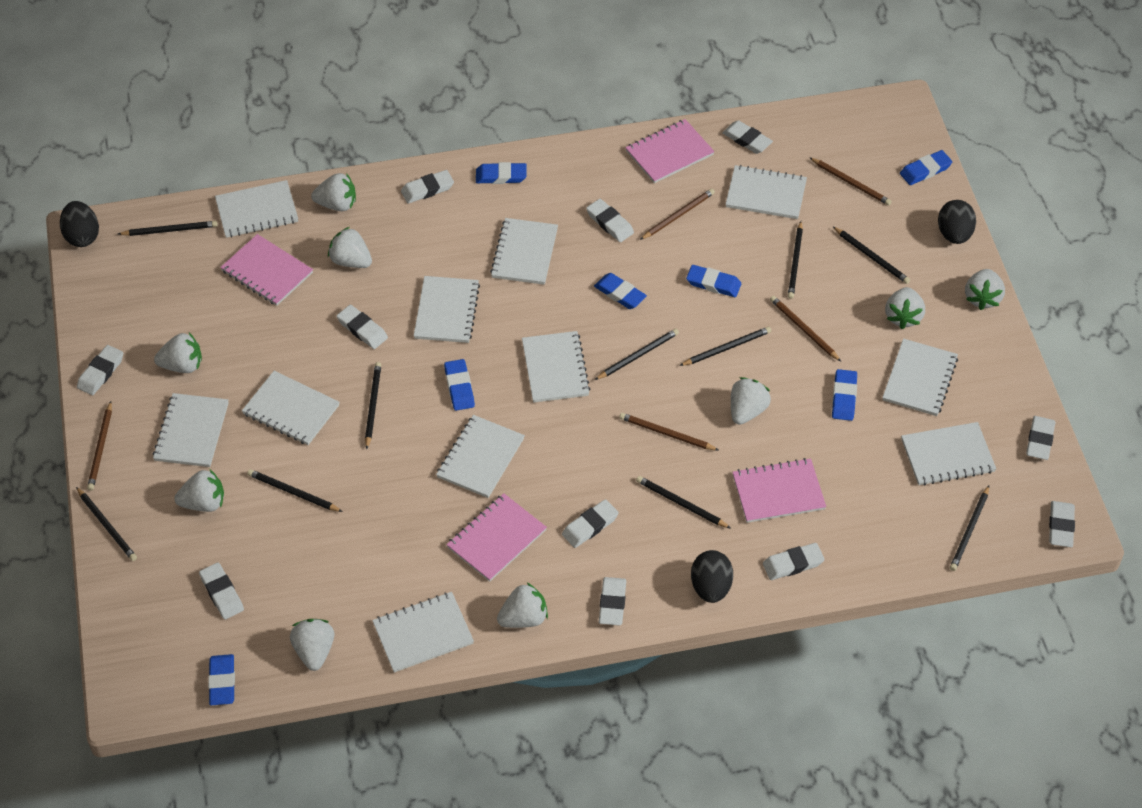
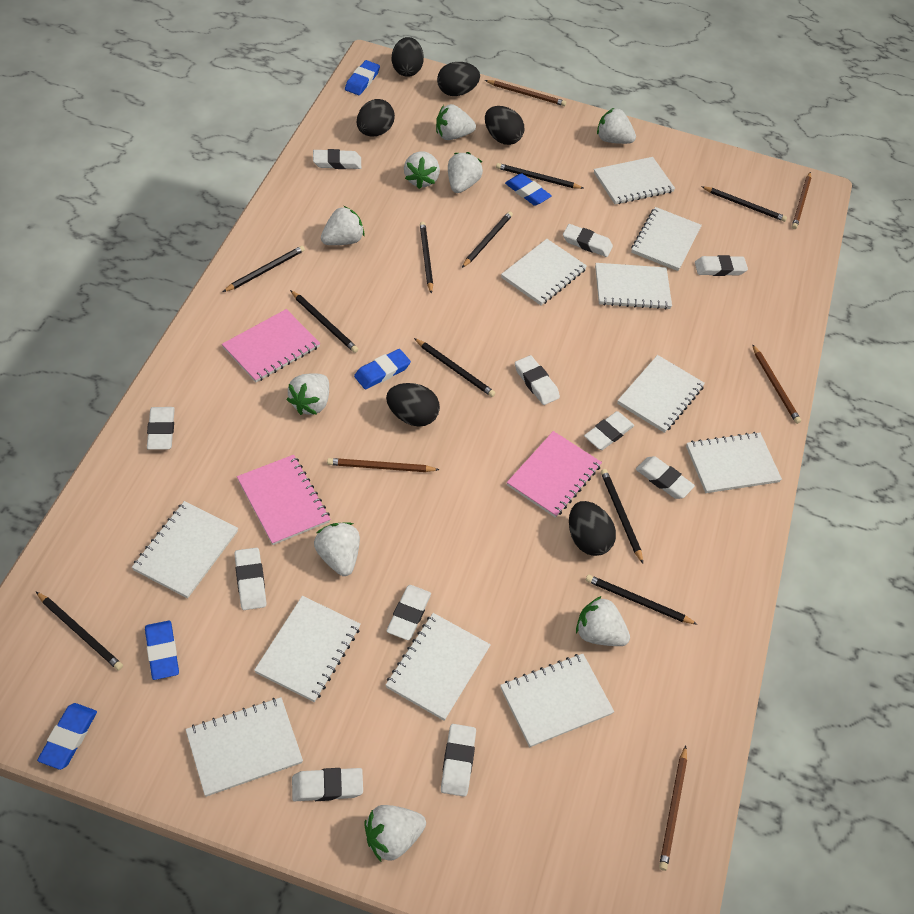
black egg: [60,201,99,247] [691,550,733,603] [938,200,976,244] = 3 -> [357,99,395,136] [386,383,440,427] [391,37,424,77] [437,62,480,96] [485,106,524,145] [569,501,616,556] = 6
blue eraser: [208,654,235,705] [444,359,475,411] [476,162,527,184] [594,273,647,309] [686,265,741,297] [832,369,857,421] [900,150,952,185] = 7 -> [37,703,97,770] [145,621,179,680] [345,60,380,95] [354,349,411,389] [505,173,552,206] = 5
pink notebook: [220,234,313,306] [446,493,547,582] [625,119,715,183] [732,458,826,523] = 4 -> [222,309,320,382] [237,455,331,545] [507,431,602,518] = 3

